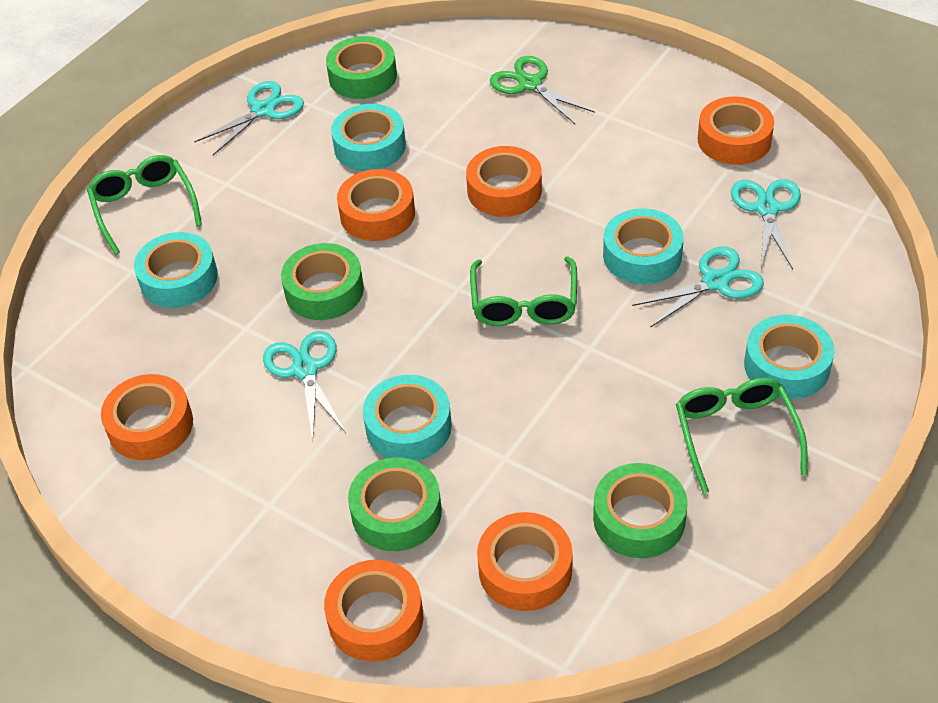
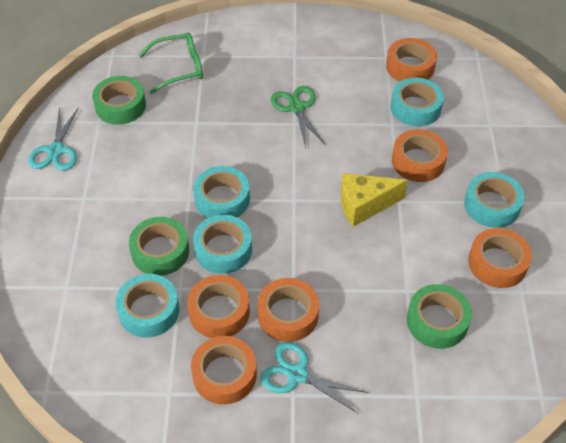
green glasses: [87,155,202,255] [470,257,577,326] [676,378,808,494] = 3 -> [139,33,203,94] = 1
green tape: [281,243,364,320] [326,36,397,99] [348,458,442,551] [593,463,687,558] = 4 -> [92,76,146,125] [129,217,189,276] [407,284,472,349] = 3
turquoise scissors: [194,81,304,155] [263,331,346,440] [632,247,764,327] [731,179,801,270] = 4 -> [28,107,79,171] [260,342,369,414] = 2
yellow cheese: none = 0 -> [341,173,408,227] = 1

